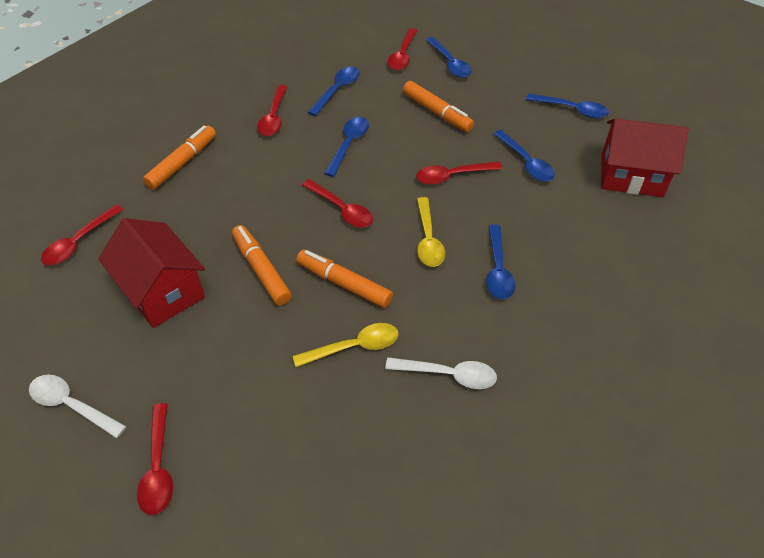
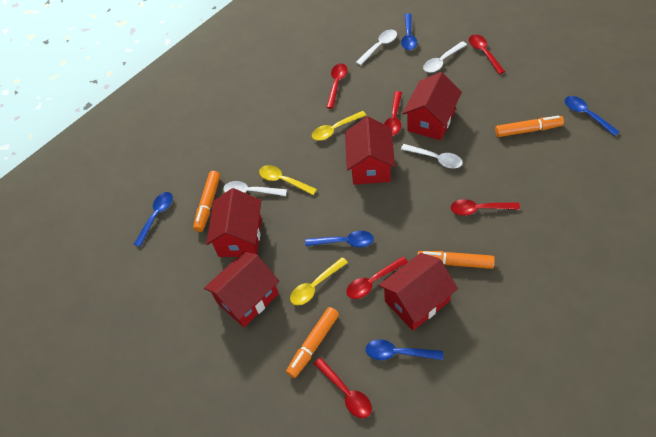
blue spoon: [308,67,360,116] [324,117,369,177] [426,37,472,78] [486,225,515,300] [493,130,555,182] [526,94,609,118] = 6 -> [134,192,173,247] [305,231,374,247] [366,339,443,360] [401,13,417,50] [565,96,619,136] = 5
red house: [98,218,205,328] [601,118,689,197] = 2 -> [204,251,279,327] [206,188,262,257] [345,116,395,185] [378,253,458,331] [402,72,462,140] = 5
white spoon: [29,375,127,438] [385,357,497,389] = 2 -> [223,181,287,196] [356,30,397,66] [401,144,463,168] [423,41,467,73] = 4
yellow spoon: [293,323,399,367] [417,197,445,267] = 2 -> [259,165,317,195] [290,257,348,305] [312,111,366,140] = 3

